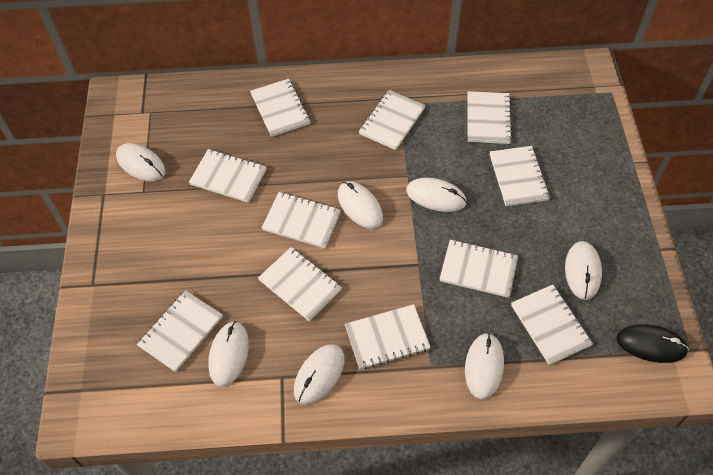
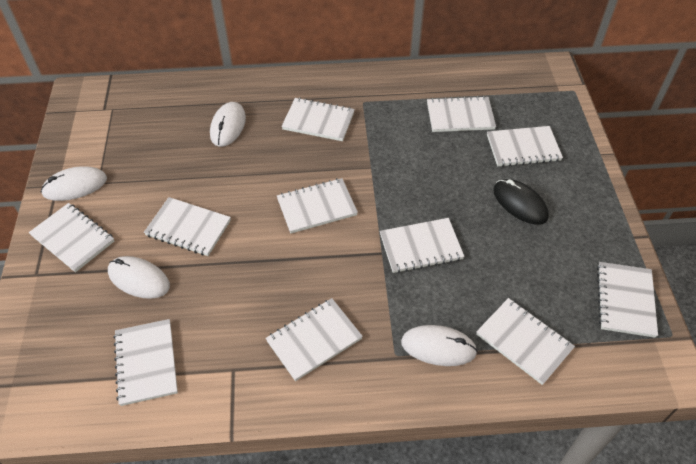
white mouse: [116,143,166,181] [208,321,249,387] [294,344,345,404] [338,181,383,229] [406,178,467,212] [465,333,504,399] [565,241,602,300] = 7 -> [41,166,107,201] [108,256,170,299] [210,102,246,147] [401,325,478,366] = 4

